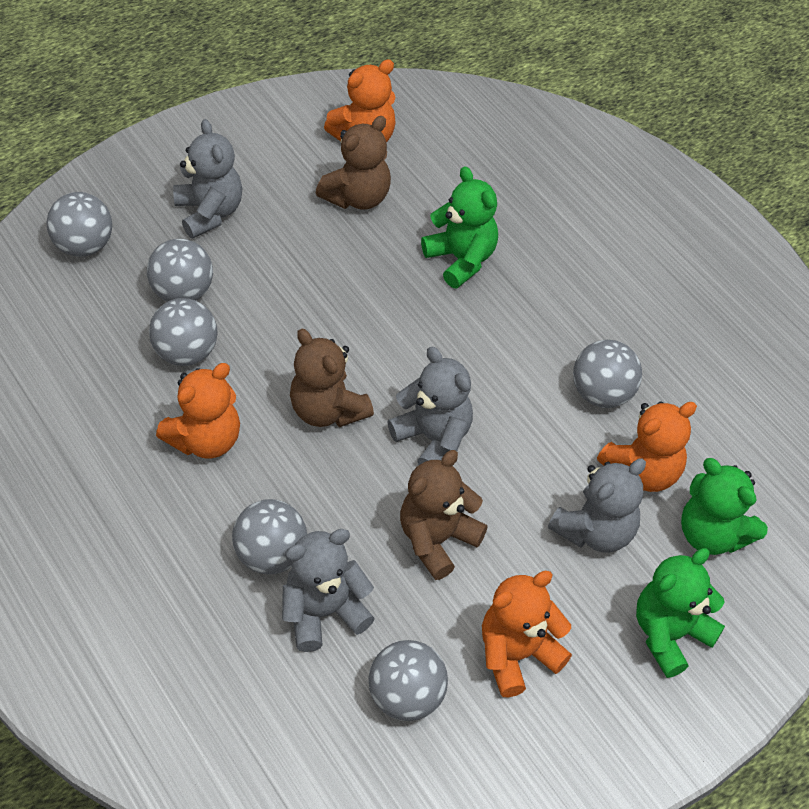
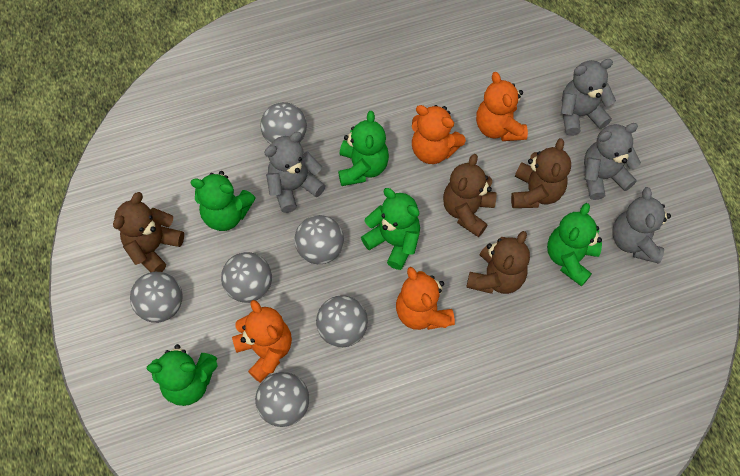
brown teddy bear: [290,329,374,427] [316,116,391,210] [400,450,488,580] = 3 -> [113,192,184,272] [443,154,497,237] [466,231,530,294] [511,138,571,208] = 4
green teddy bear: [421,167,498,288] [636,548,725,678] [681,458,768,555] = 3 -> [147,344,218,406] [190,171,255,231] [338,111,389,186] [361,188,420,270] [547,203,602,287] = 5

